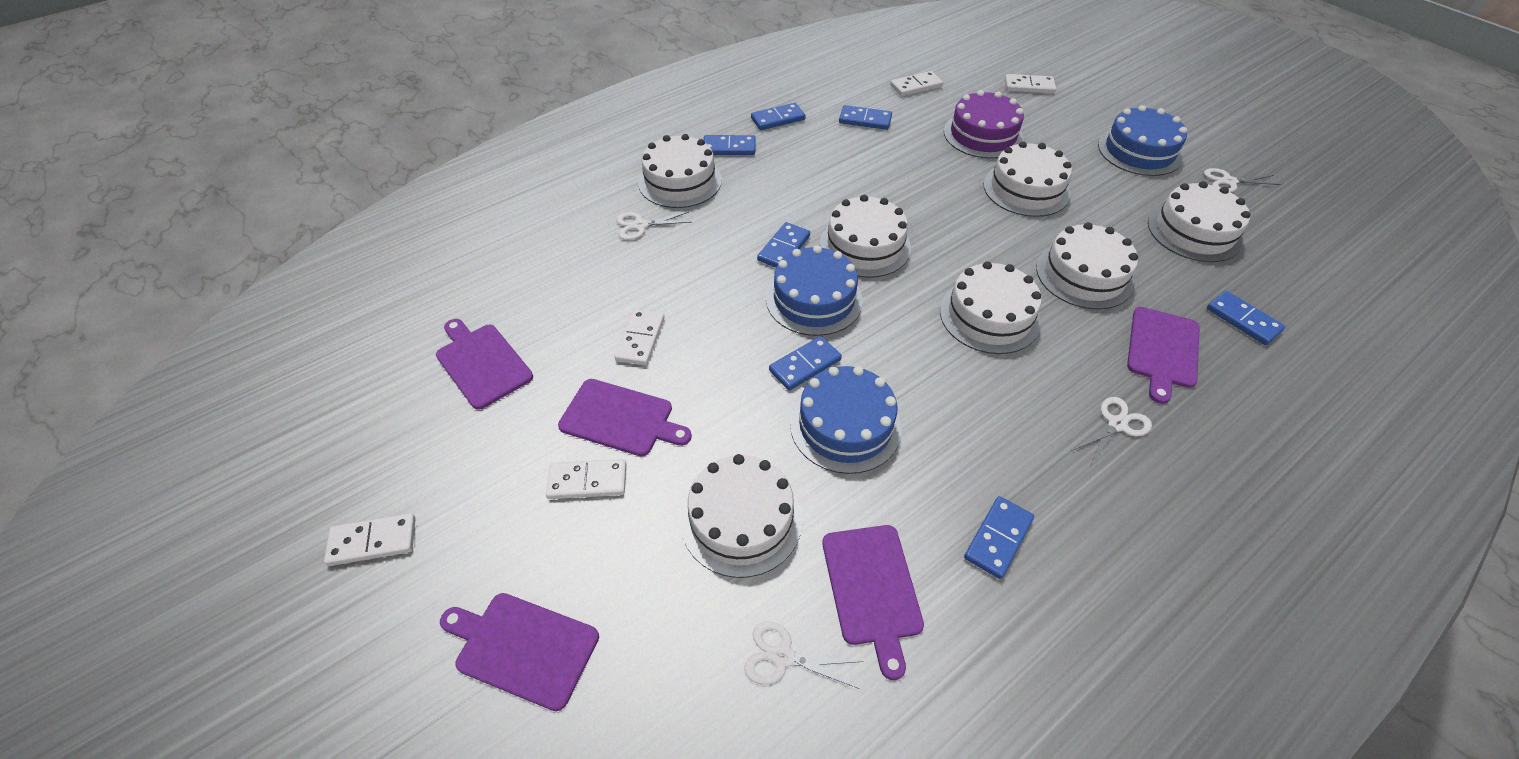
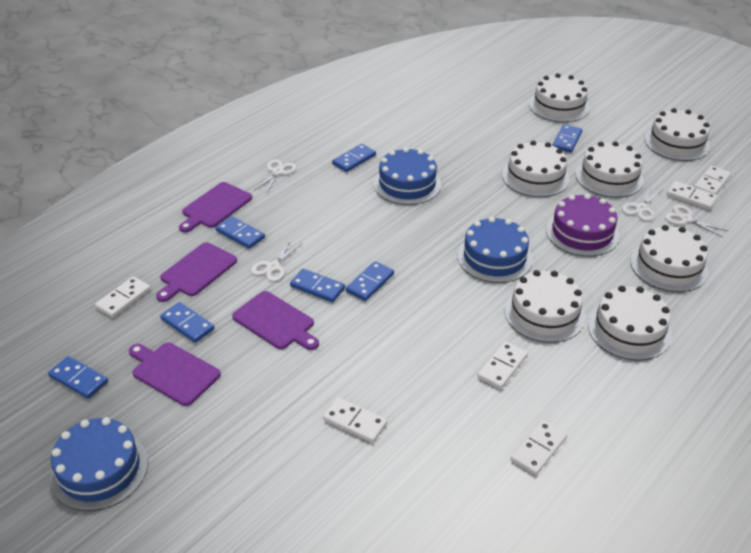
purple cutting board: [436,319,533,410] [440,593,599,711] [558,379,692,456] [822,525,924,680] [1127,307,1200,404] = 5 -> [129,342,221,406] [156,242,237,302] [179,182,252,232] [232,291,319,350] = 4
white domino: [324,513,416,566] [546,459,626,499] [615,309,665,365] [891,71,943,96] [1005,74,1056,94] = 5 -> [95,276,151,318] [323,397,387,443] [477,341,528,389] [511,420,567,475] [667,181,718,210] [694,165,731,194] = 6

